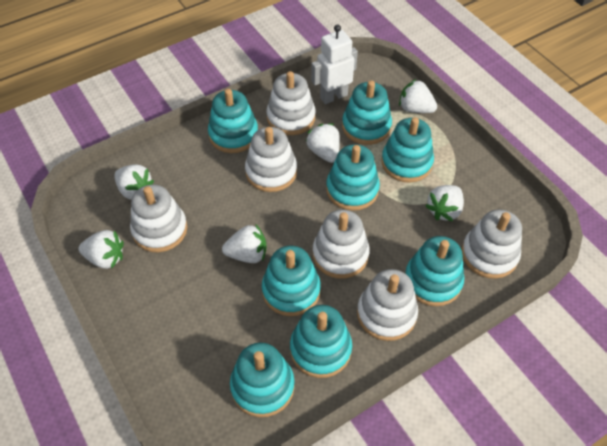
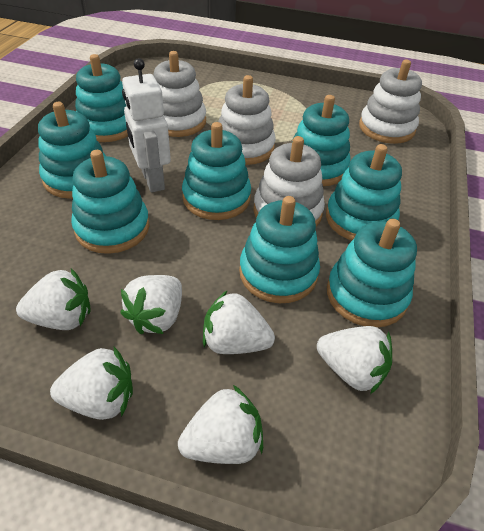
white stacking toy: [130,184,187,252] [245,127,297,192] [267,71,316,135] [313,209,370,279] [357,269,418,341] [461,209,522,279] = 6 -> [154,51,206,137] [218,75,276,165] [253,136,325,226] [359,60,422,144] = 4

